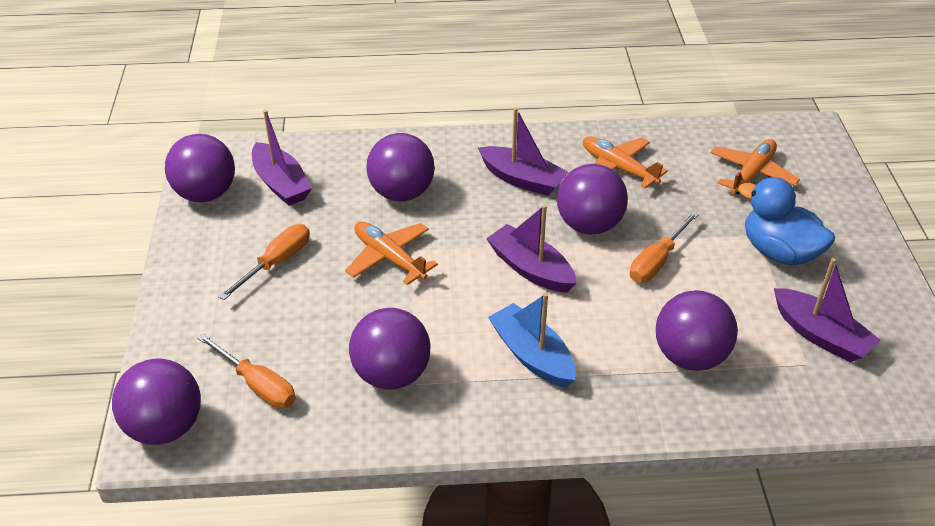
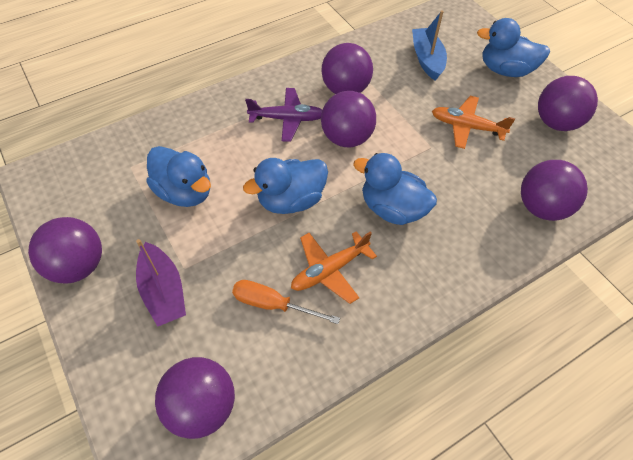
blue duck: [738,177,835,265] = 1 -> [146,146,211,207] [243,158,328,214] [353,153,437,225] [477,18,550,77] = 4
orange plane: [345,222,438,285] [583,136,668,189] [710,139,800,194] = 3 -> [291,231,377,304] [432,96,515,149] = 2
orange screwdriver: [197,333,296,409] [218,224,310,300] [630,211,699,283] = 3 -> [232,280,340,324] = 1
purple boat: [252,110,312,206] [478,107,569,196] [486,205,576,293] [774,258,880,363] = 4 -> [136,239,186,327] = 1
purple plane: none = 0 -> [245,88,322,142] = 1

